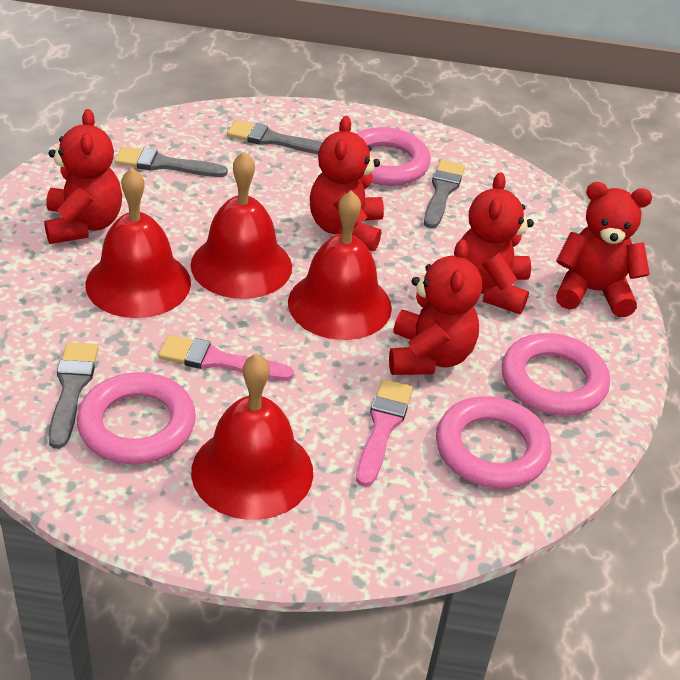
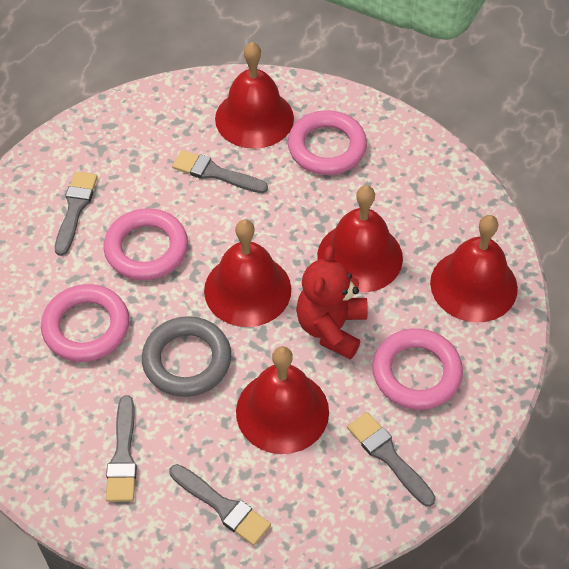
grey brush: [48,342,98,449] [115,146,228,177] [227,120,323,154] [424,160,465,229] = 4 -> [55,171,98,256] [106,395,137,502] [169,464,271,546] [172,150,268,193] [347,412,435,506] = 5
grey ring: none = 0 -> [142,316,231,397] = 1
pink brush: [158,335,294,381] [356,379,413,487] = 2 -> none = 0
red bell: [85,168,191,318] [190,152,292,299] [191,353,313,520] [288,190,392,340] = 4 -> [204,220,291,327] [215,42,294,149] [236,346,329,454] [317,185,403,293] [430,215,518,323] = 5
red teddy bear: [44,109,122,244] [310,116,384,251] [389,239,482,375] [461,172,534,314] [556,182,652,317] = 5 -> [296,246,368,360] = 1

